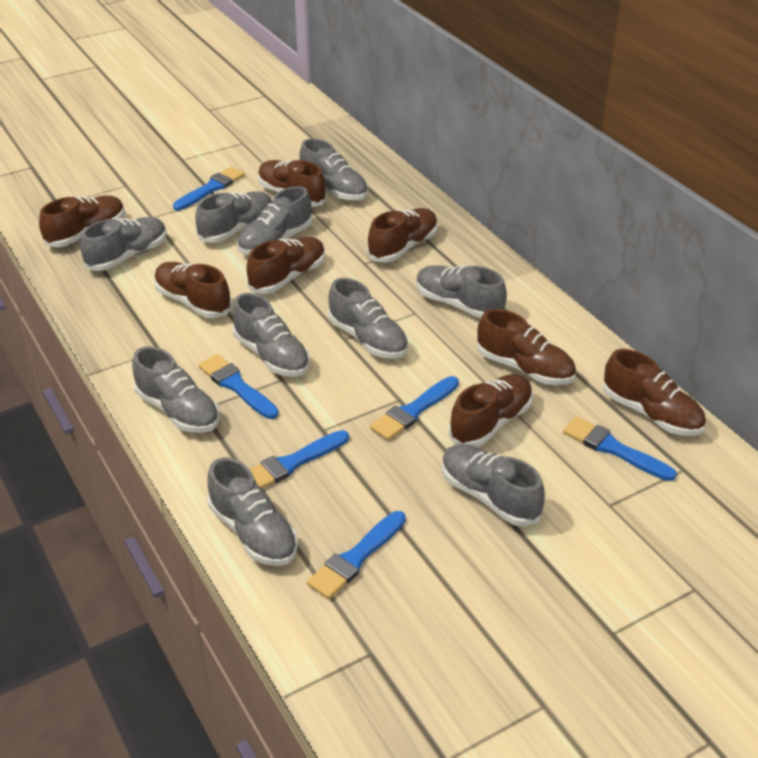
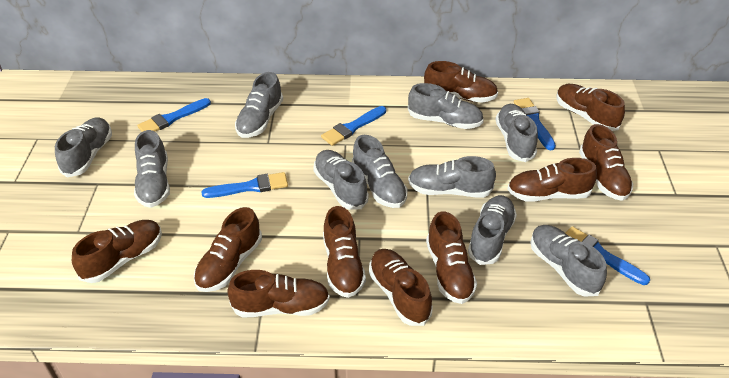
blue brush: [173,167,245,210] [198,354,279,419] [249,430,349,489] [307,511,406,599] [370,376,459,440] [563,416,677,481] = 6 -> [137,98,211,132] [201,172,288,198] [321,106,386,146] [514,98,556,150] [566,226,650,285] = 5
brown shoe: [39,196,125,247] [154,262,232,318] [246,237,325,294] [258,160,327,207] [367,208,438,262] [448,374,533,447] [477,309,576,385] [603,349,706,436] = 8 -> [72,220,162,283] [194,207,262,292] [227,270,330,318] [323,206,366,298] [369,249,433,326] [424,61,498,103] [426,211,477,304] [507,158,597,202] [557,84,625,131] [579,124,633,201] = 10

